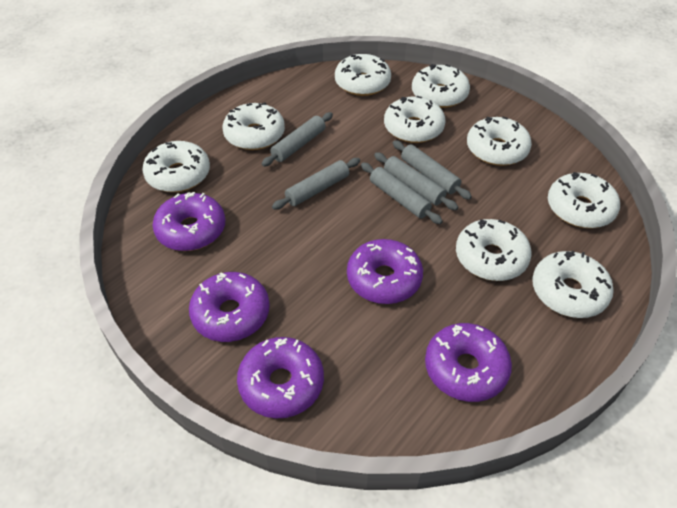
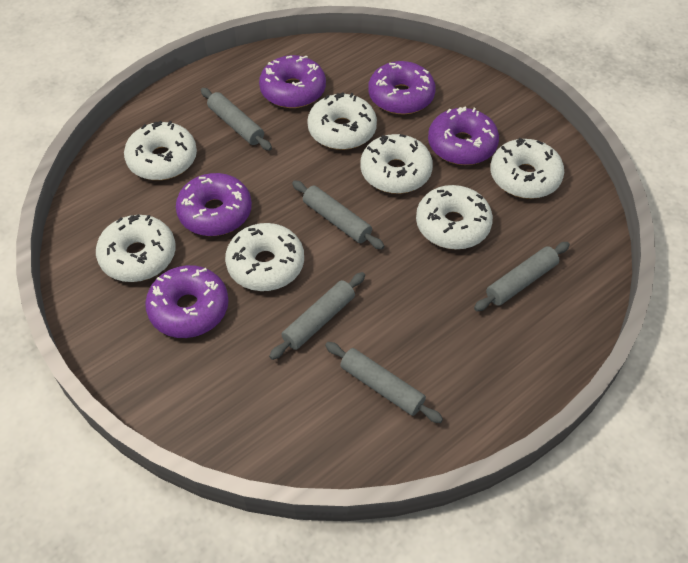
white donut: [143,141,210,192] [222,102,285,150] [335,54,391,96] [384,96,446,143] [412,64,470,108] [456,219,532,281] [467,117,532,166] [532,251,614,318] [548,172,620,228] = 9 -> [96,214,176,282] [124,121,197,180] [225,223,304,291] [307,92,377,150] [360,134,433,194] [416,185,493,250] [490,138,564,199] = 7

